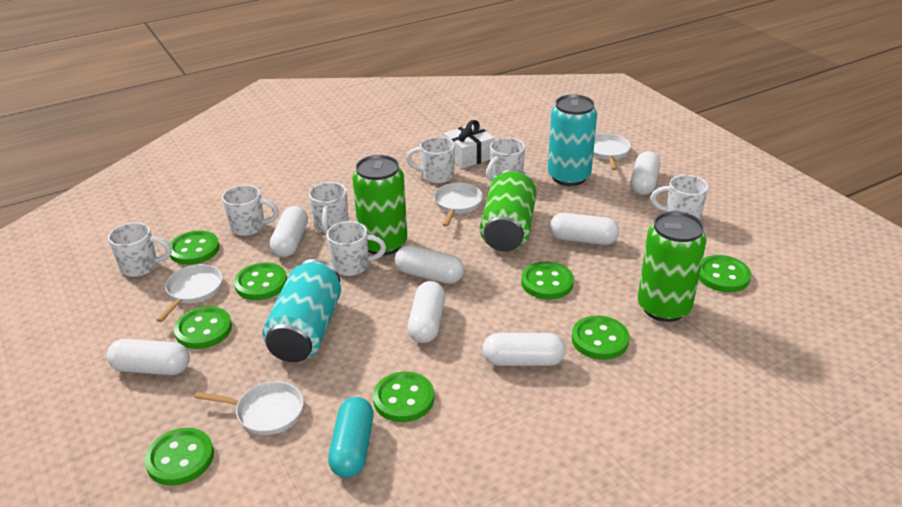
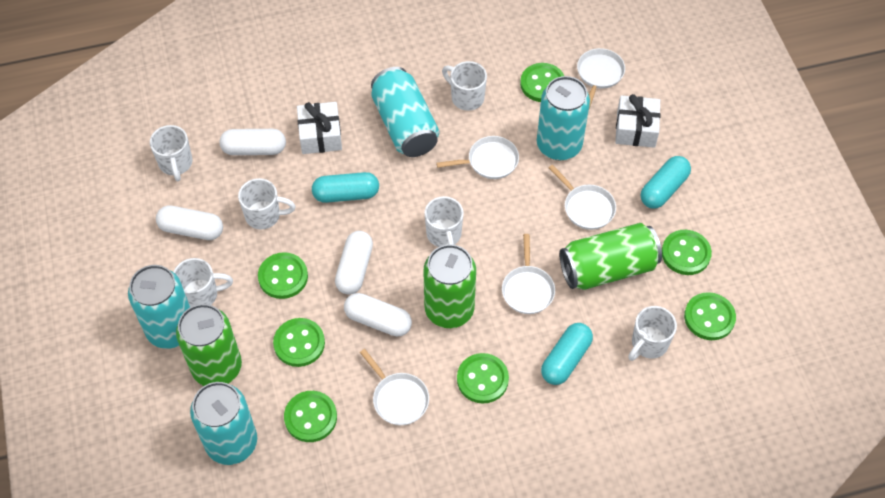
green button: [144,428,214,485] [169,230,219,265] [174,306,232,349] [234,263,287,300] [373,372,434,422] [521,262,574,300] [572,316,629,360] [699,255,751,292] = 8 -> [258,252,308,299] [273,318,325,367] [284,391,337,442] [457,353,509,404] [520,63,564,102] [662,230,712,275] [684,292,736,340] = 7
turquoise can: [262,259,341,362] [548,94,597,186] = 2 -> [128,265,190,349] [190,382,257,465] [371,67,439,157] [537,76,590,160] = 4
turquoise capsule: [328,397,374,478] = 1 -> [312,172,379,203] [541,323,593,385] [641,156,691,209] = 3
white capsule: [107,339,190,375] [270,206,308,257] [395,245,464,284] [408,281,445,343] [482,333,566,366] [550,213,619,245] [631,151,661,195] = 7 -> [156,205,223,240] [220,129,286,155] [335,231,373,294] [344,293,412,337] = 4
white gift: [444,120,495,169] = 1 -> [297,102,342,154] [615,94,661,148] = 2
white mug: [108,222,172,277] [222,185,279,236] [309,182,349,234] [326,221,386,276] [406,137,455,184] [486,138,525,181] [651,175,709,220] = 7 -> [150,125,192,181] [174,258,233,307] [238,178,296,229] [424,196,464,247] [442,61,487,111] [628,306,677,361] = 6
white pan: [156,264,223,322] [194,381,304,435] [434,183,483,227] [593,134,631,170] = 4 -> [360,349,429,425] [436,136,519,179] [502,234,555,314] [549,165,616,230] [577,48,625,109] = 5

